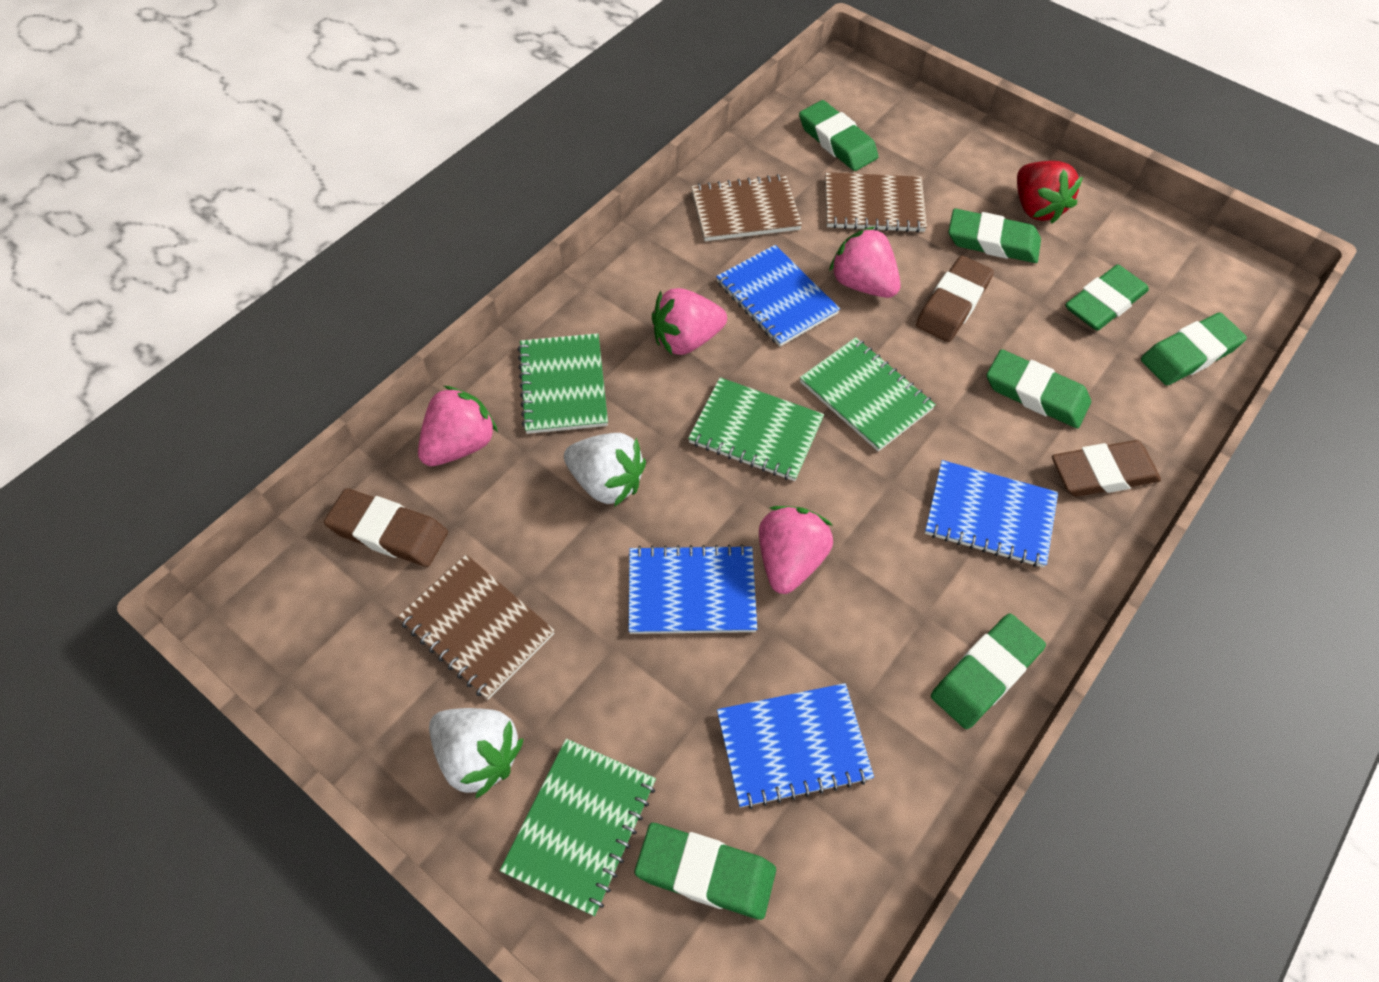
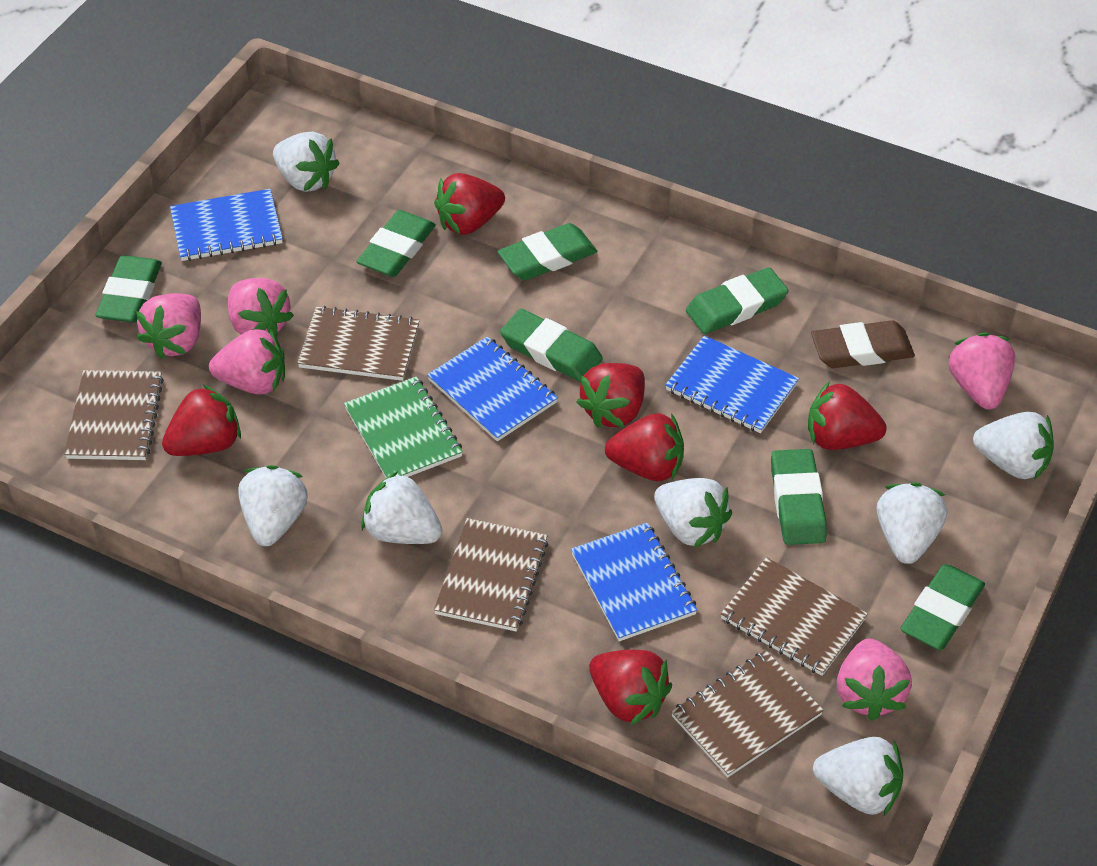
brown eraser: [324,488,448,567] [916,256,994,342] [1052,440,1161,497] = 3 -> [811,320,915,368] = 1
brown notebook: [398,554,555,700] [691,174,802,241] [825,172,927,233] = 3 -> [64,370,164,460] [297,306,420,381] [434,518,548,631] [671,650,824,777] [721,557,868,676] = 5
green notebook: [500,739,656,916] [517,333,608,434] [688,377,824,481] [800,337,936,452] = 4 -> [344,376,463,478] = 1
pink strawberry: [418,386,498,466] [652,288,727,355] [759,506,833,594] [829,226,901,298] = 4 -> [136,293,201,359] [209,329,285,395] [228,278,294,336] [837,638,912,721] [949,332,1015,410] = 5
red strawberry: [1017,161,1083,224] = 1 -> [162,385,241,456] [434,173,505,235] [577,363,645,428] [589,650,672,725] [605,413,684,481] [808,381,887,450] = 6
white strawberry: [429,708,523,798] [564,433,646,507] = 2 -> [238,465,308,546] [273,132,340,192] [361,471,442,544] [654,478,732,548] [813,737,903,816] [877,482,947,564] [973,412,1054,480] = 7

